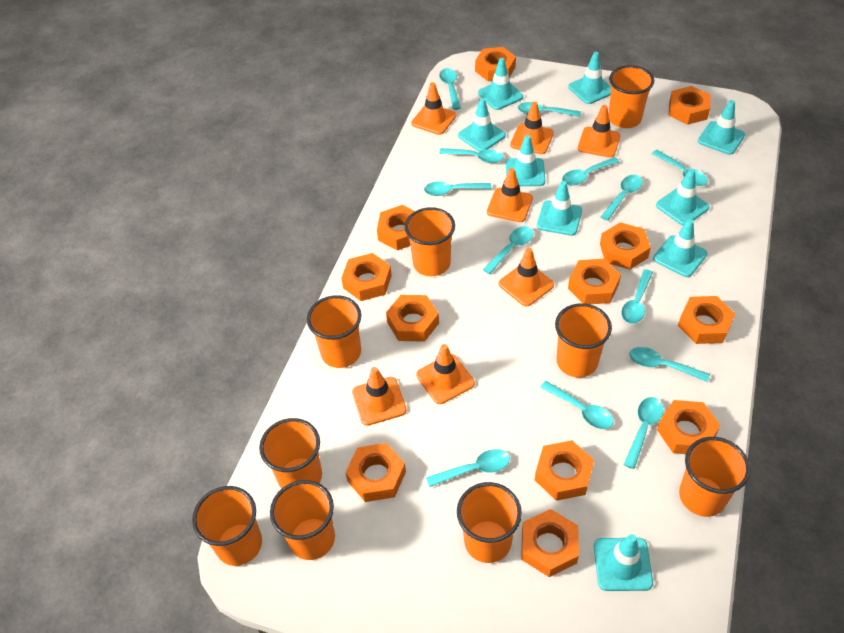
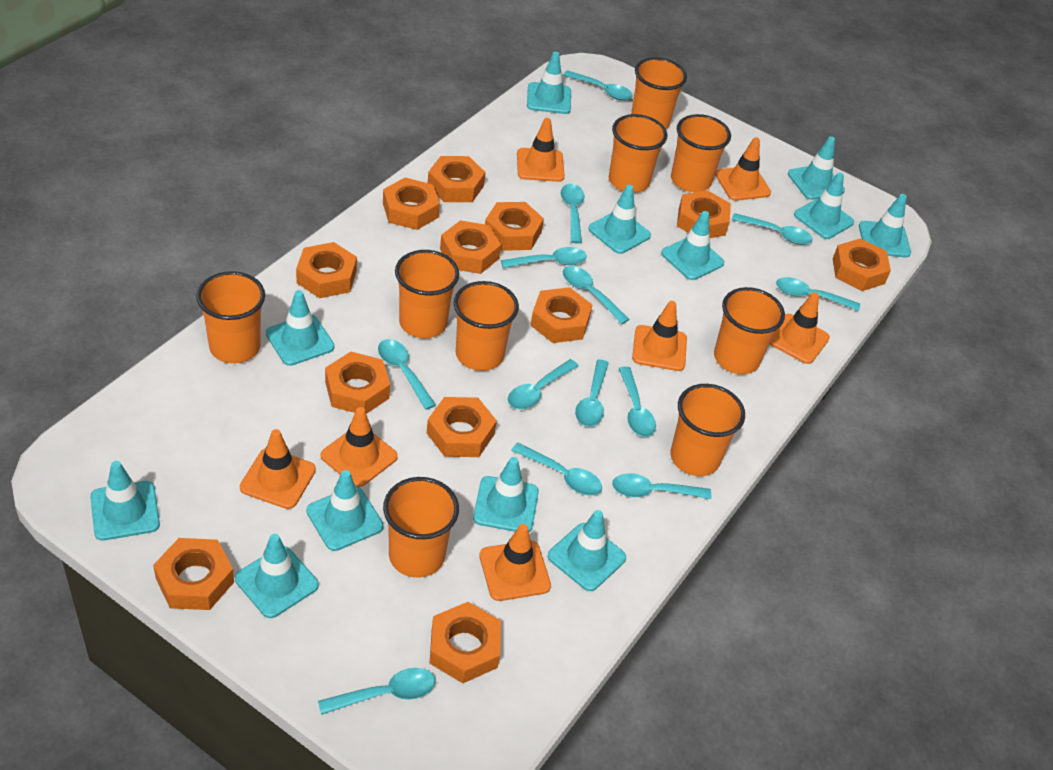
turquoise traffic cone: [458,98,506,152] [478,58,523,110] [506,135,545,186] [537,181,582,236] [568,52,611,104] [594,534,653,591] [653,219,708,277] [656,169,709,226] [698,100,745,155] = 9 -> [90,461,160,541] [235,534,319,618] [266,290,334,366] [306,470,384,551] [473,457,539,532] [527,52,571,114] [548,510,626,591] [588,185,651,254] [661,211,724,280] [788,136,845,200] [794,172,854,239] [859,194,911,258] = 12

